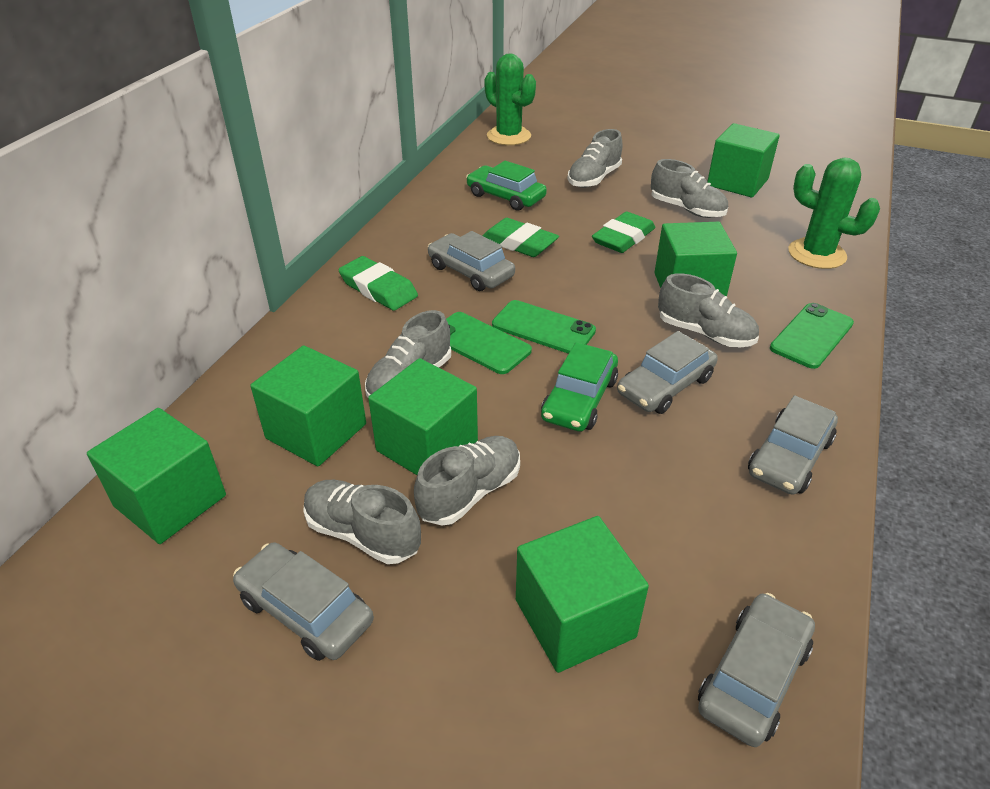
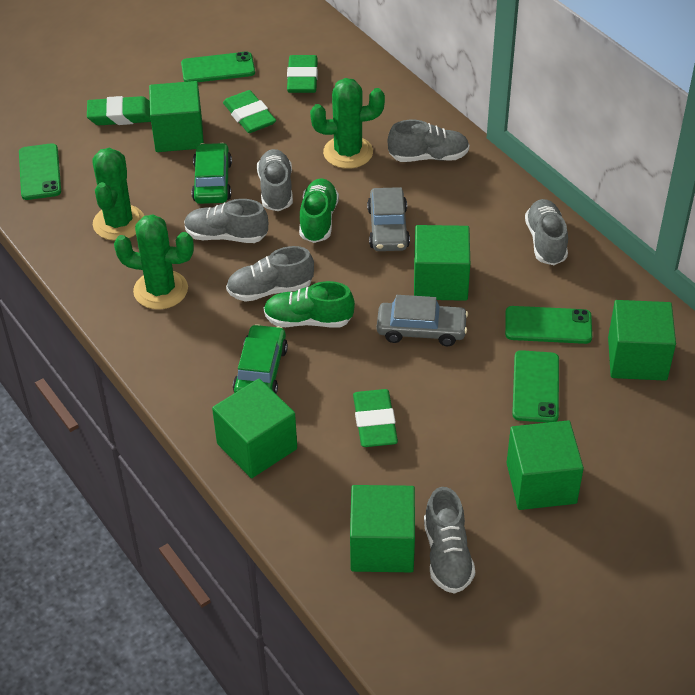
green cactus: [484,53,536,145] [789,157,880,269] = 2 -> [92,148,144,241] [114,214,194,309] [310,78,385,169] = 3
green eraser: [338,256,418,311] [482,218,559,257] [592,211,655,253] = 3 -> [87,96,151,125] [223,90,276,133] [287,55,318,93] [353,389,398,447] = 4
green phone: [446,312,532,374] [492,300,596,354] [770,303,854,369] = 3 -> [19,143,61,200] [181,51,255,82] [505,306,592,344] [512,350,559,423] = 4
green shoe: none = 0 -> [264,281,355,328] [299,178,339,243] = 2
grey car: [233,542,374,661] [428,231,515,291] [617,331,718,414] [698,593,815,747] [748,395,838,495] = 5 -> [367,187,410,251] [377,295,468,346] = 2

